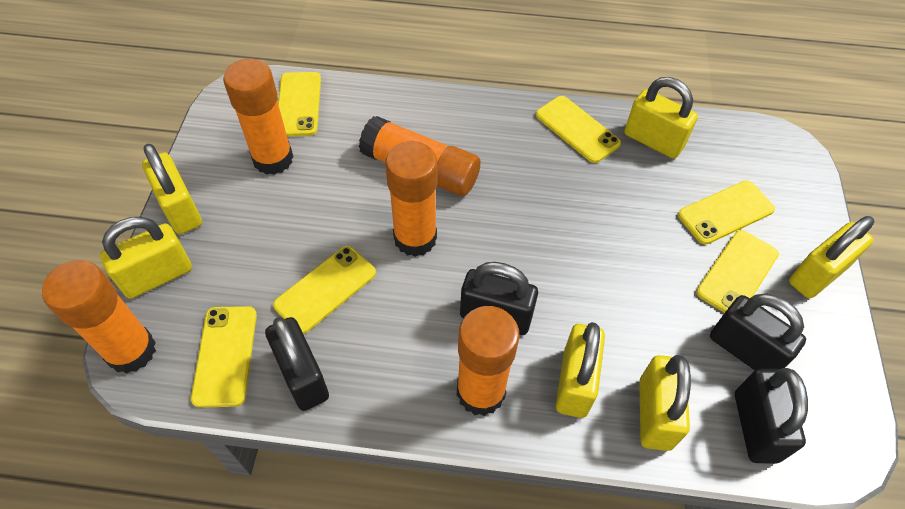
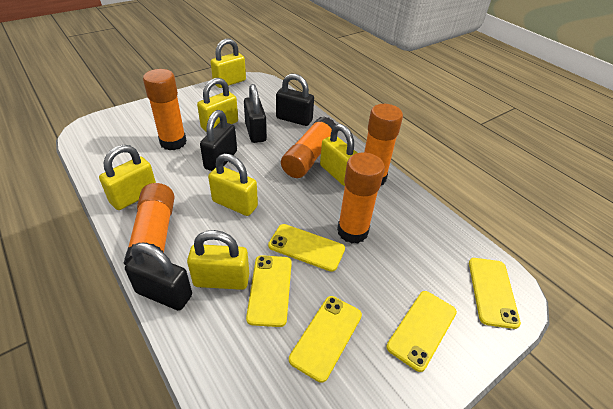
yellow phone: [191,306,257,408] [273,246,376,334] [278,72,321,136] [536,96,621,163] [678,181,775,244] [696,230,779,313] = 6 -> [246,255,292,327] [268,224,345,272] [289,296,362,383] [387,291,457,372] [469,258,521,329] = 5

